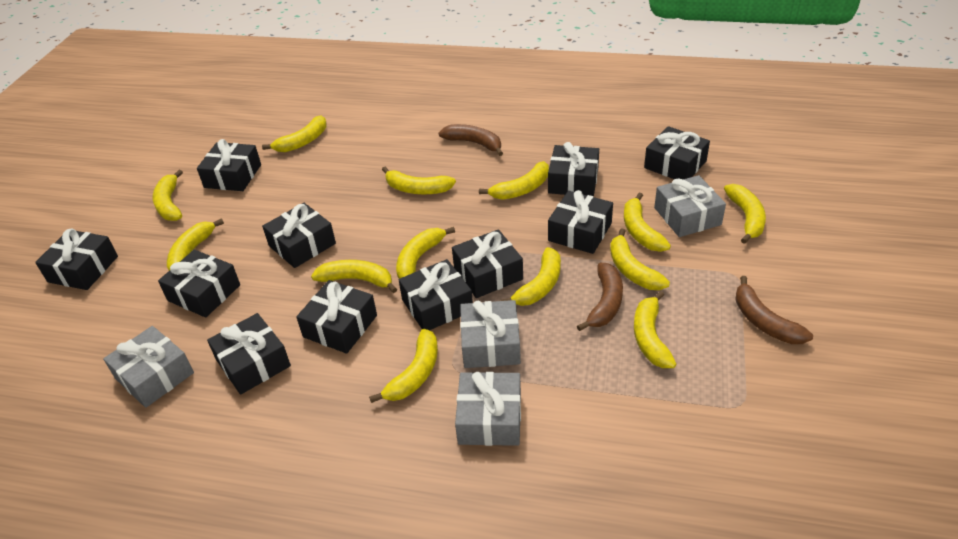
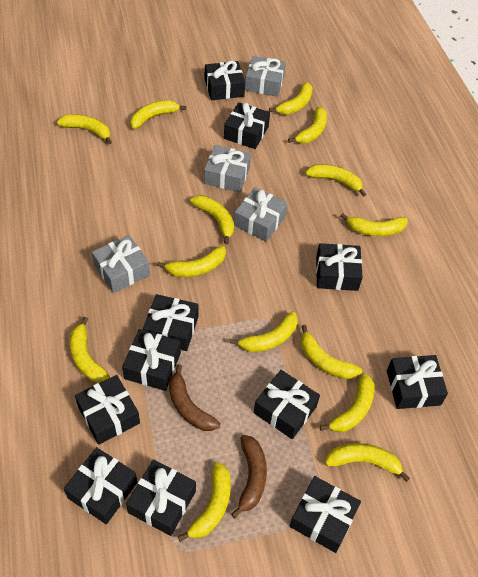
brown banana: [439,124,503,156] [577,263,623,331] [735,276,813,344] = 3 -> [169,364,220,431] [231,435,267,518] = 2
yellow banana: [153,170,183,221] [167,218,224,271] [262,115,326,152] [311,260,397,293] [369,329,438,403] [382,167,456,194] [396,227,455,279] [479,161,549,200] [500,247,561,306] [610,228,670,290] [624,192,671,252] [634,291,677,368] [724,184,766,244] = 13 -> [57,114,112,144] [70,317,110,383] [130,100,186,129] [157,246,226,277] [178,462,231,542] [190,195,234,244] [230,311,298,352] [269,82,313,115] [288,107,327,143] [301,325,362,379] [305,164,366,197] [320,373,375,432] [325,443,410,482] [340,213,408,236] = 14

